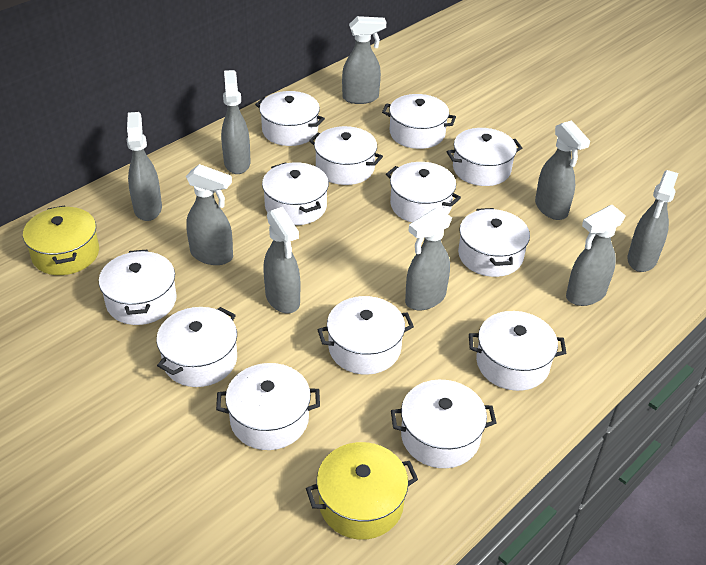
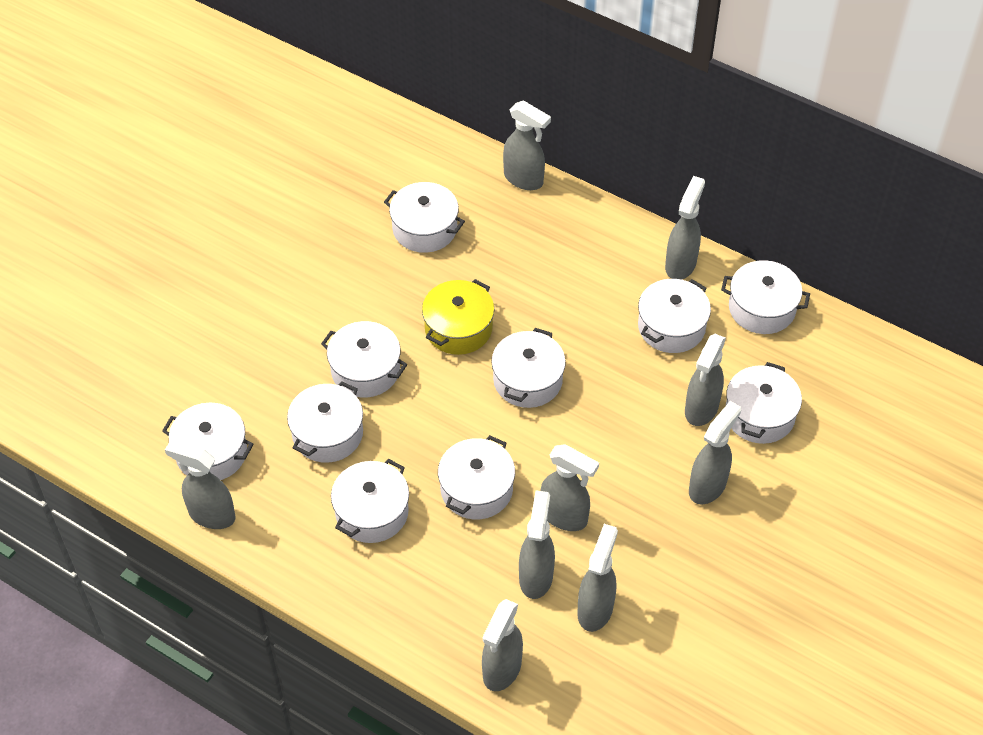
white pot: [99,250,177,325] [156,307,237,387] [216,363,320,450] [255,91,325,146] [262,162,329,225] [309,126,383,185] [317,296,414,375] [382,94,456,149] [386,162,461,222] [391,380,496,468] [447,128,522,186] [458,208,530,277] [469,311,566,391] = 13 -> [162,403,254,480] [287,382,363,463] [321,321,407,397] [331,459,409,543] [384,182,465,253] [438,435,515,519] [491,328,566,408] [638,279,711,353] [721,260,810,334] [726,362,802,444] = 10
yellow pot: [23,205,99,275] [306,442,418,540] = 2 -> [422,279,494,355] = 1

